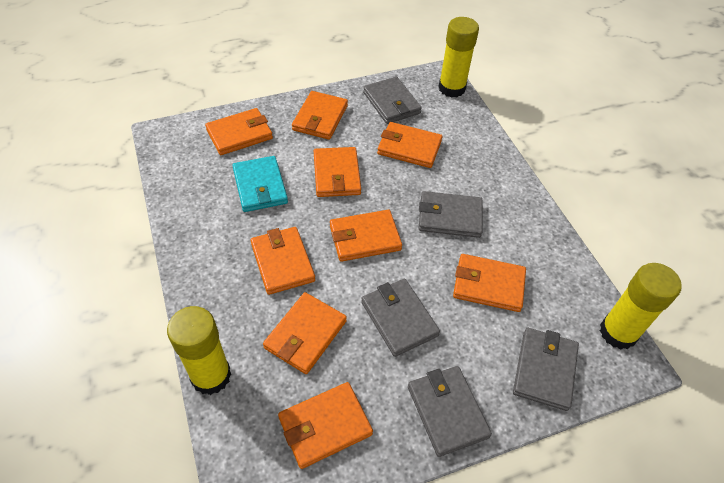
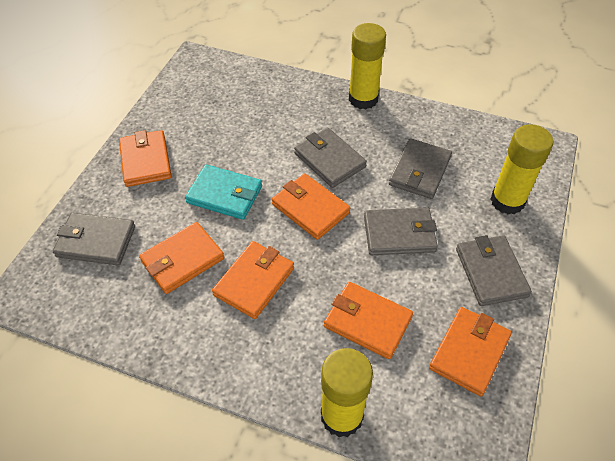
orange wallet: [205,108,273,155] [250,227,315,295] [263,292,347,374] [278,382,373,469] [292,91,348,140] [314,147,361,197] [330,210,402,262] [377,122,442,168] [453,254,526,312] = 9 -> [119,130,172,187] [139,222,224,294] [212,241,294,319] [272,173,350,240] [324,282,413,359] [429,307,512,396] = 6

